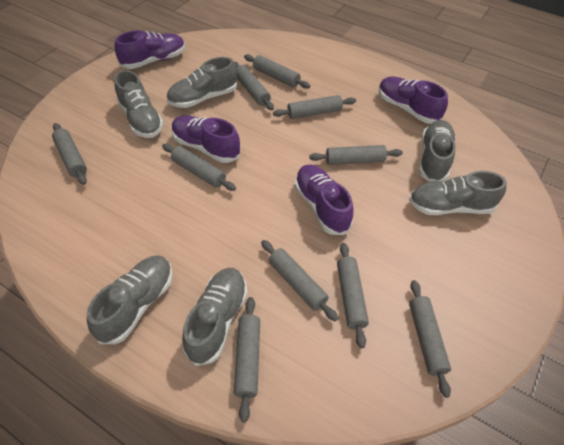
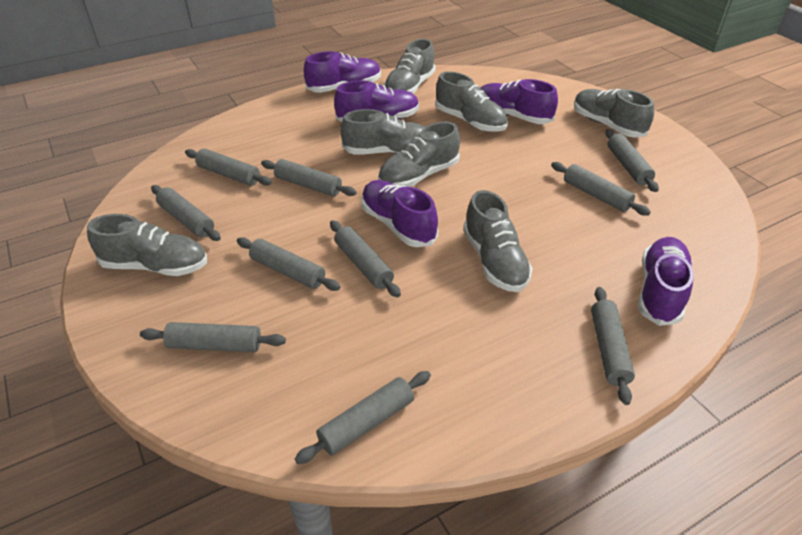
grey shoe: [87,255,173,344] [114,70,164,138] [166,57,237,108] [182,268,247,366] [409,171,507,215] [419,120,456,182] = 6 -> [87,214,207,276] [341,109,425,155] [378,122,460,187] [384,39,435,94] [435,71,508,132] [463,190,533,292] [574,89,654,137] = 7
purple shoe: [115,30,185,69] [172,115,241,163] [295,164,353,235] [379,77,448,124] = 4 -> [304,51,381,93] [334,81,419,122] [361,180,438,247] [481,79,558,124] [638,237,694,326] = 5

